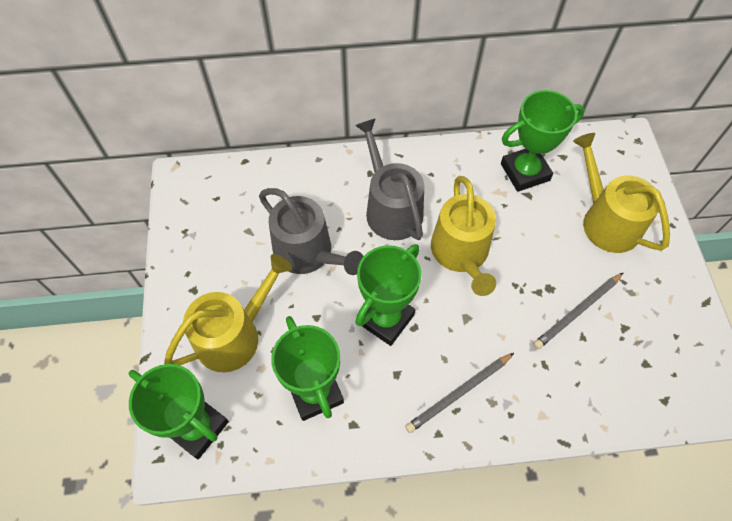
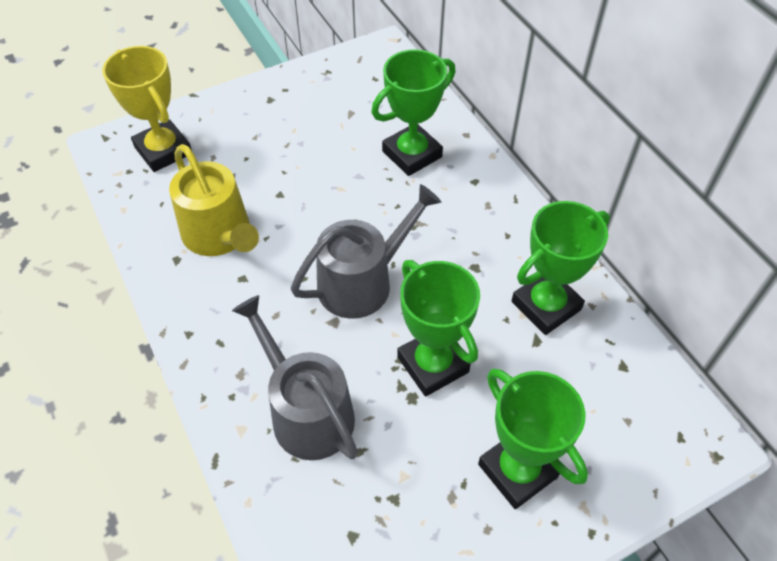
grey pencil: [405,353,514,433] [533,272,624,349] = 2 -> none = 0
yellow trophy: none = 0 -> [102,46,192,172] = 1
yellow watering can: [164,254,292,372] [431,176,496,296] [573,133,670,253] = 3 -> [169,144,259,256] = 1

